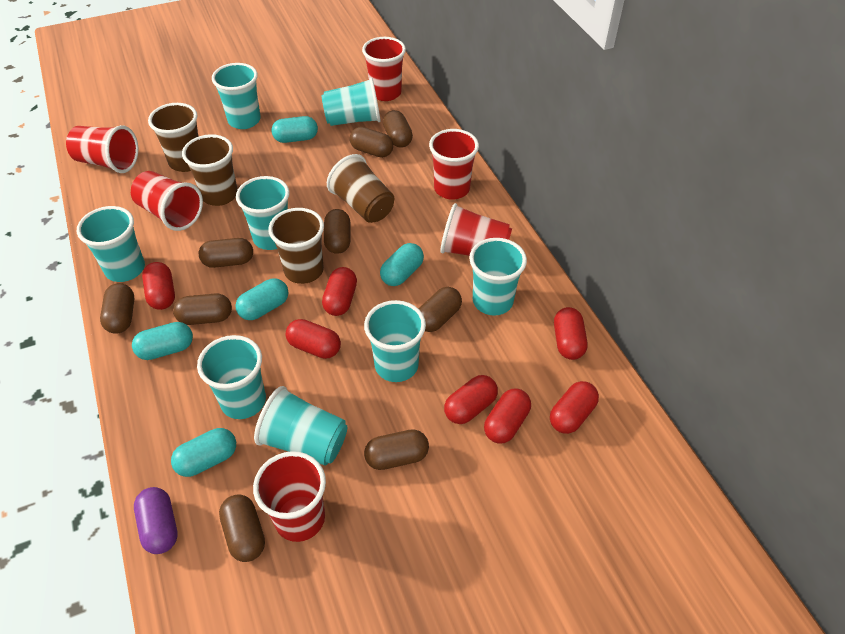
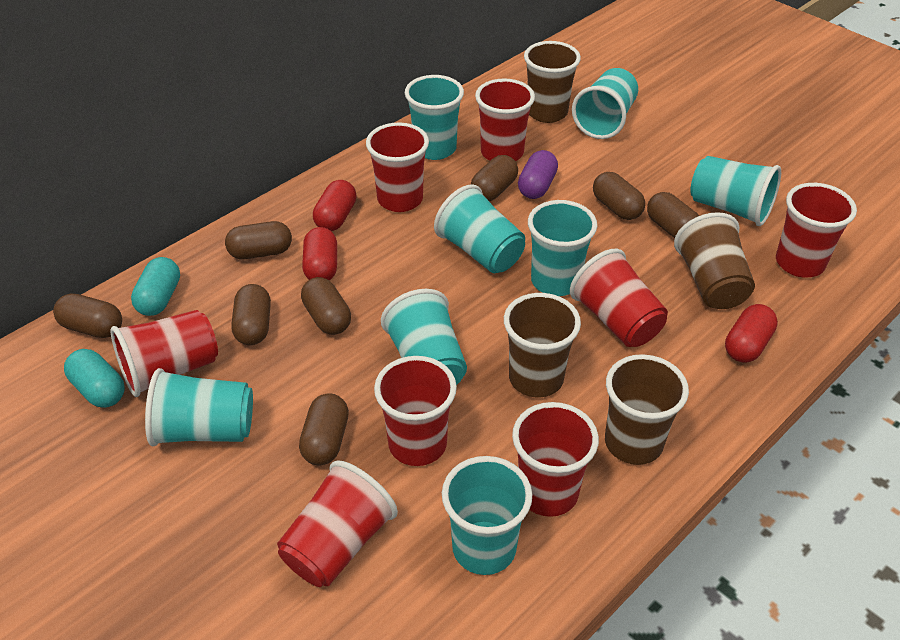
brown capsule: [100,283,134,334] [173,293,232,325] [199,238,253,268] [219,494,265,562] [324,209,351,254] [350,127,393,158] [364,429,429,470] [383,110,413,148] [419,287,462,332] = 9 -> [53,293,122,338] [225,221,292,259] [231,284,271,345] [299,393,349,465] [301,277,351,335] [471,155,518,201] [593,172,645,220] [647,192,699,238] = 8
red capsule: [142,262,175,310] [285,319,341,359] [322,267,357,316] [444,375,498,424] [484,389,531,444] [550,381,599,434] [554,307,587,360] = 7 -> [302,227,337,281] [313,180,357,231] [725,304,778,363] = 3
red cup: [66,125,138,173] [131,171,203,231] [253,451,326,542] [362,37,406,101] [429,129,479,200] [440,203,512,256] = 6 -> [111,310,218,397] [277,461,398,587] [366,123,429,212] [374,356,457,466] [475,78,535,161] [512,402,599,517] [570,249,668,347] [776,183,857,278] = 8
turquoise capsule: [132,322,193,360] [171,428,236,477] [235,278,288,320] [272,116,318,143] [380,243,424,286] = 5 -> [64,349,125,408] [131,257,180,316] = 2

